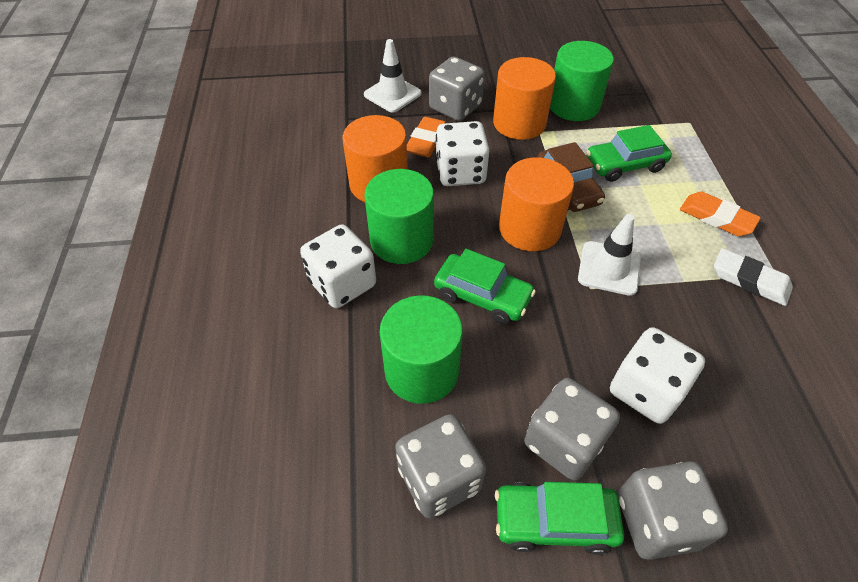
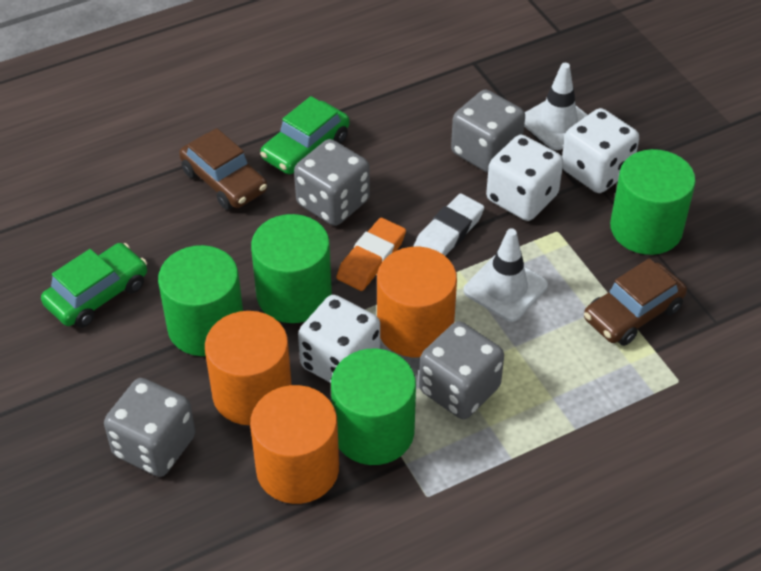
brown car: [538,142,605,212] = 1 -> [179,128,267,210] [584,258,687,346] = 2
green car: [434,249,536,324] [495,482,624,555] [586,125,672,182] = 3 -> [41,243,147,328] [260,96,350,175] = 2
green cylinder: [364,169,434,264] [380,295,463,404] [550,41,614,121] = 3 -> [158,245,243,356] [251,214,332,323] [331,349,416,465] [610,149,696,255] = 4
orange eraser: [407,117,446,158] [680,192,761,236] = 2 -> [336,218,406,291] = 1

